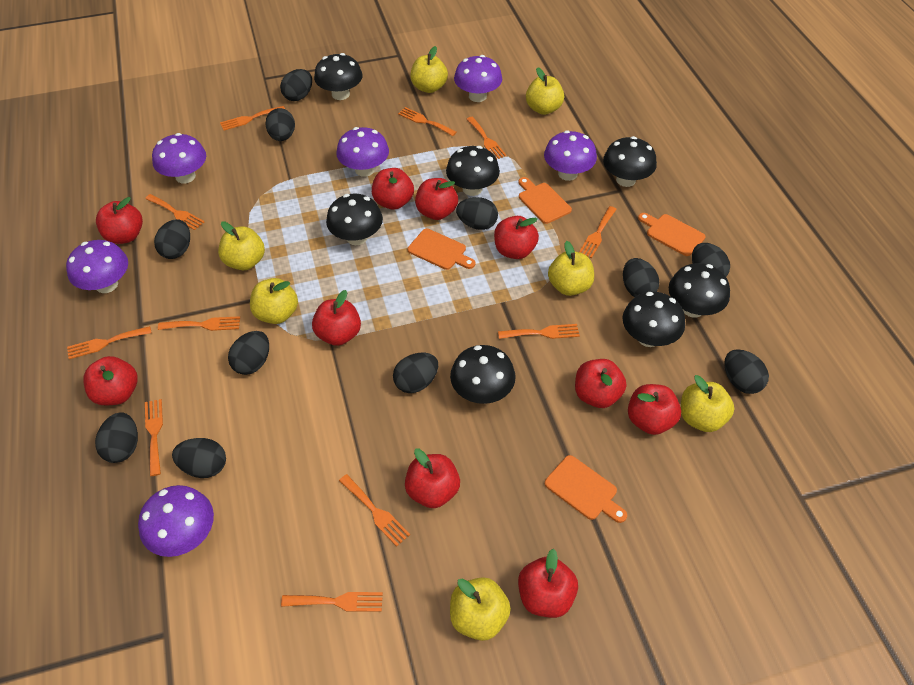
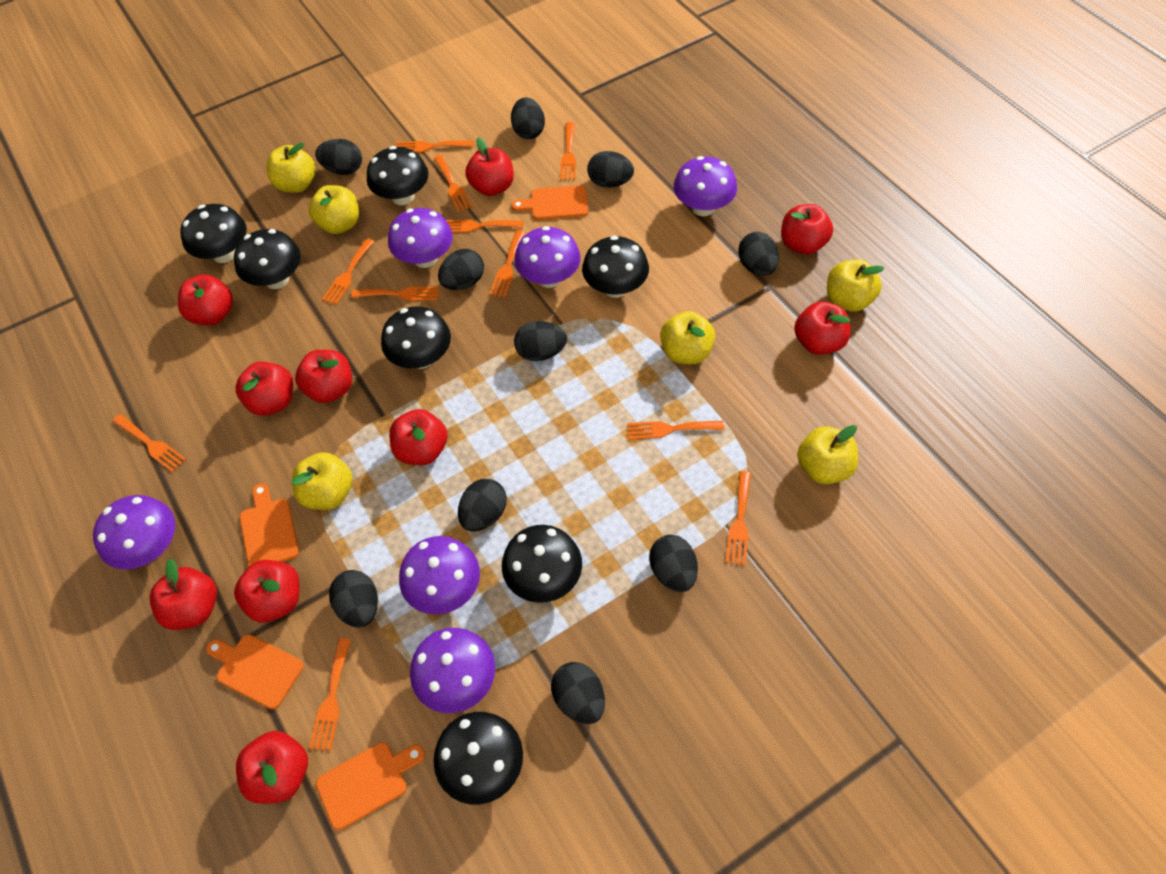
black egg: [95,412,138,463] [154,219,190,259] [172,438,226,478] [228,331,269,375] [265,108,295,141] [280,69,312,101] [393,353,438,393] [456,197,498,230] [623,258,659,297] [692,243,730,276] [724,349,769,394] = 11 -> [315,139,362,175] [329,570,378,628] [438,249,484,290] [458,479,507,532] [511,97,545,139] [514,321,567,361] [551,662,605,724] [587,151,634,188] [649,535,698,592] [738,232,779,276] = 10
yellow apple: [218,221,265,270] [250,278,298,324] [411,46,448,93] [450,577,511,641] [526,67,564,115] [548,241,594,296] [681,375,734,432] = 7 -> [266,143,316,193] [292,452,353,510] [309,185,359,234] [660,311,715,364] [797,425,858,484] [827,259,885,312] = 6

